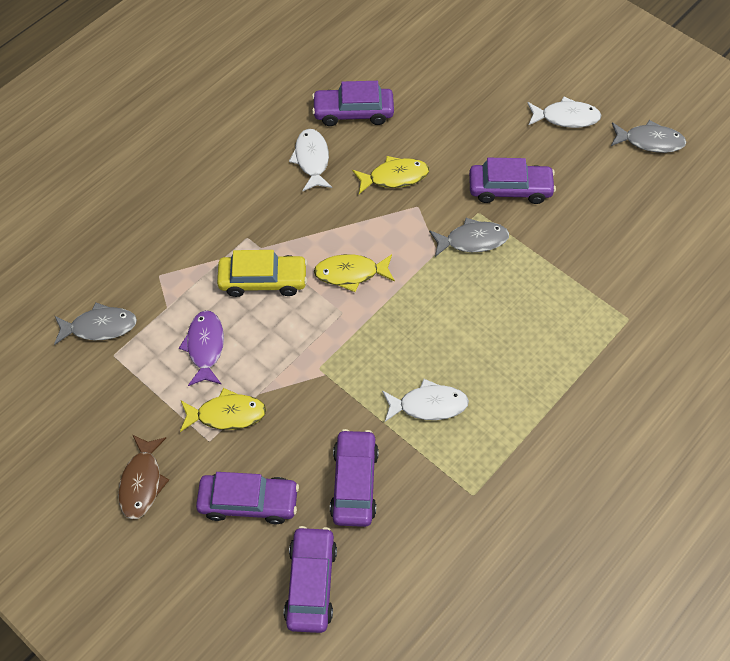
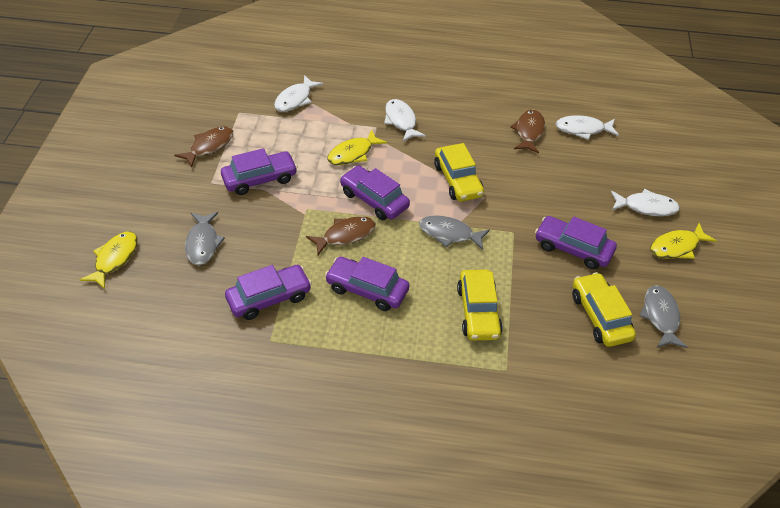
brown fish: [118,435,169,520] = 1 -> [174,126,233,168] [306,216,376,255] [510,109,545,153] = 3
purple fish: [179,310,224,386] = 1 -> none = 0
white fish: [289,129,332,191] [382,379,469,422] [528,97,602,128] = 3 -> [274,75,323,112] [384,99,426,142] [555,115,619,140] [611,189,680,216] = 4
yellow car: [217,250,308,297] = 1 -> [434,143,484,202] [457,269,503,341] [572,272,636,347] = 3

